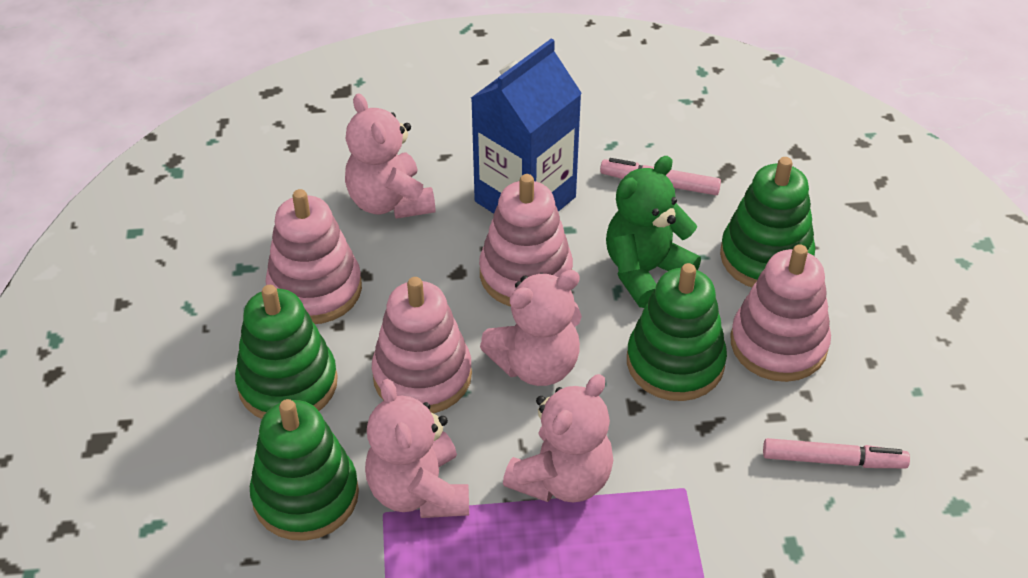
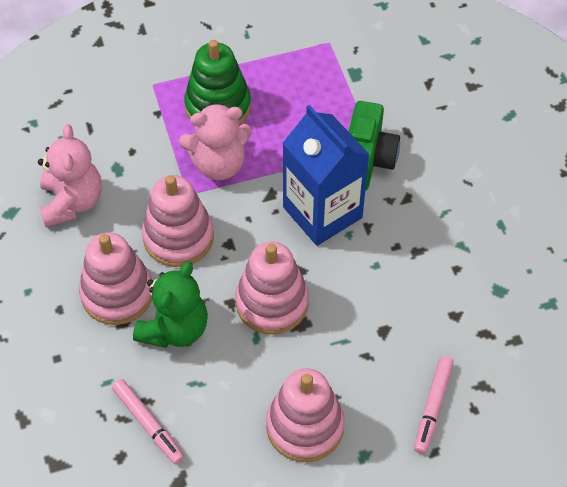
green camera: none = 0 -> [349,101,400,191] = 1
green stacking toy: [235,285,338,419] [250,399,359,541] [627,263,727,401] [720,157,815,287] = 4 -> [184,40,251,125] = 1
pink teddy bear: [345,93,435,219] [365,379,469,518] [480,270,582,386] [503,374,613,503] = 4 -> [38,124,102,227] [179,103,252,180] = 2

